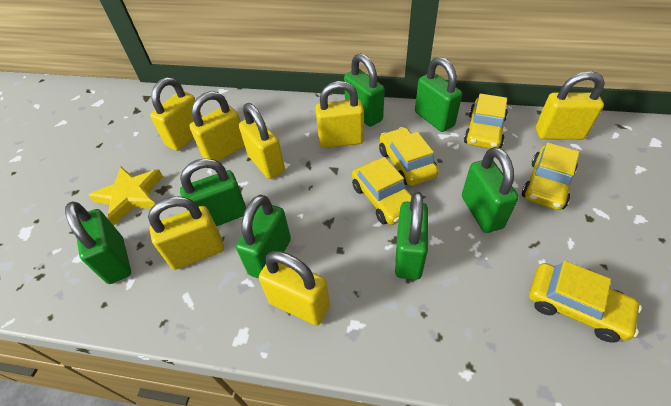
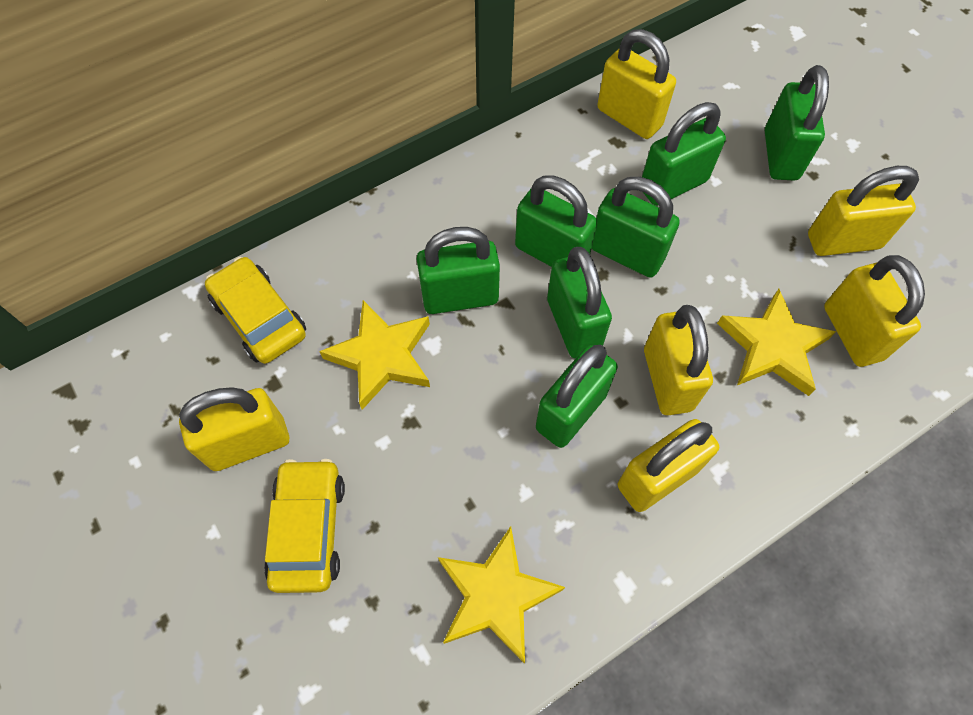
yellow car: [352,157,412,225] [379,127,439,186] [464,94,508,149] [522,143,580,210] [529,261,642,343] = 5 -> [205,257,306,364] [264,459,345,593] = 2
yellow padlock: [148,196,224,270] [150,77,202,151] [189,91,245,162] [239,103,285,179] [259,251,330,325] [315,81,364,148] [536,71,605,140] = 7 -> [179,387,289,471] [597,29,676,139] [618,419,719,512] [644,305,713,415] [808,166,919,256] [824,255,925,367] = 6
yellow star: [88,166,163,226] = 1 -> [319,300,430,410] [438,526,565,663] [717,289,836,396] = 3

